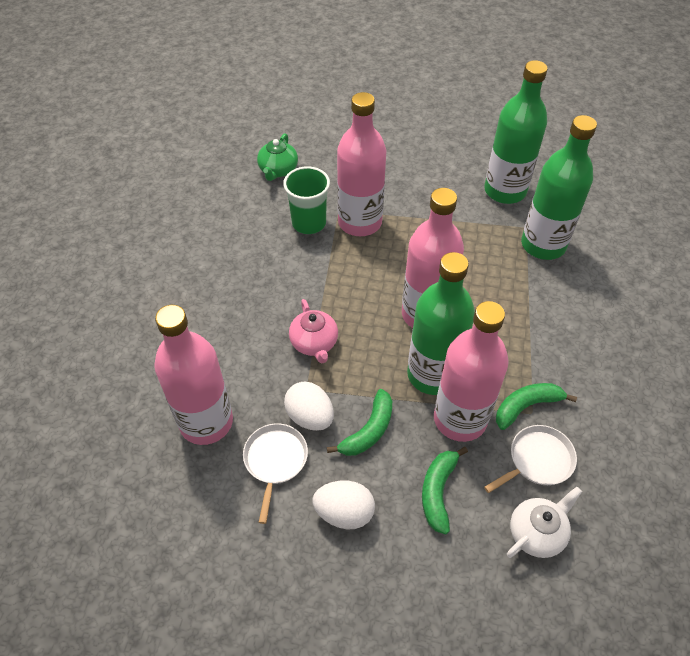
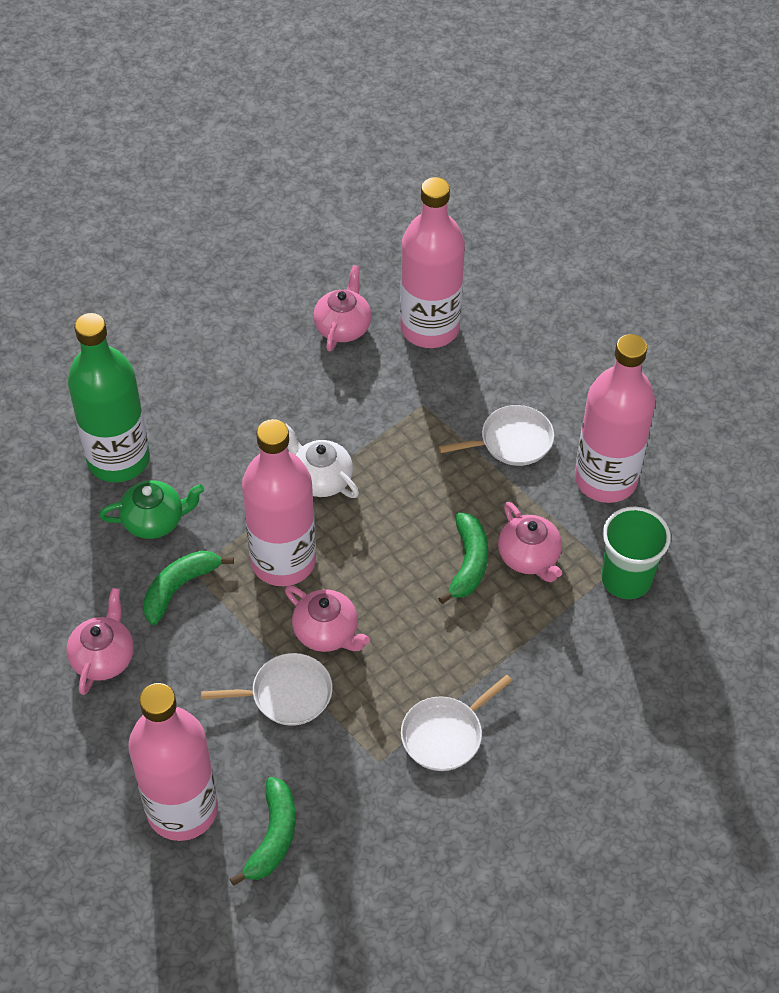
green bottle: [407,252,475,395] [484,60,548,204] [521,115,597,260] = 3 -> [68,313,150,483] = 1
pink teapot: [289,299,338,363] = 1 -> [66,588,134,695] [285,586,370,652] [313,265,372,351] [498,502,562,582] = 4
white egg: [284,382,334,431] [312,481,375,530] = 2 -> none = 0
white pan: [243,423,308,524] [484,425,577,493] = 2 -> [201,653,332,726] [401,675,512,771] [439,405,554,466] = 3

